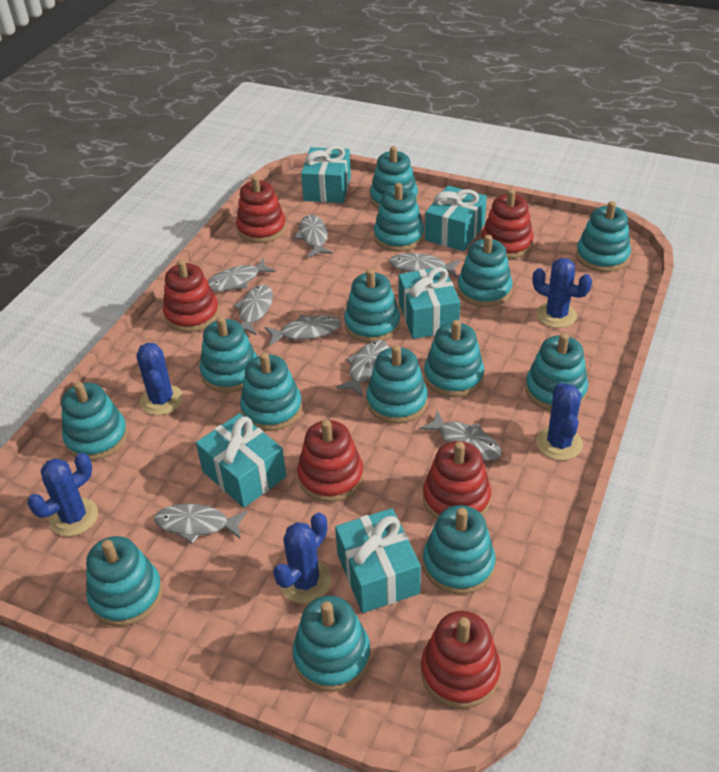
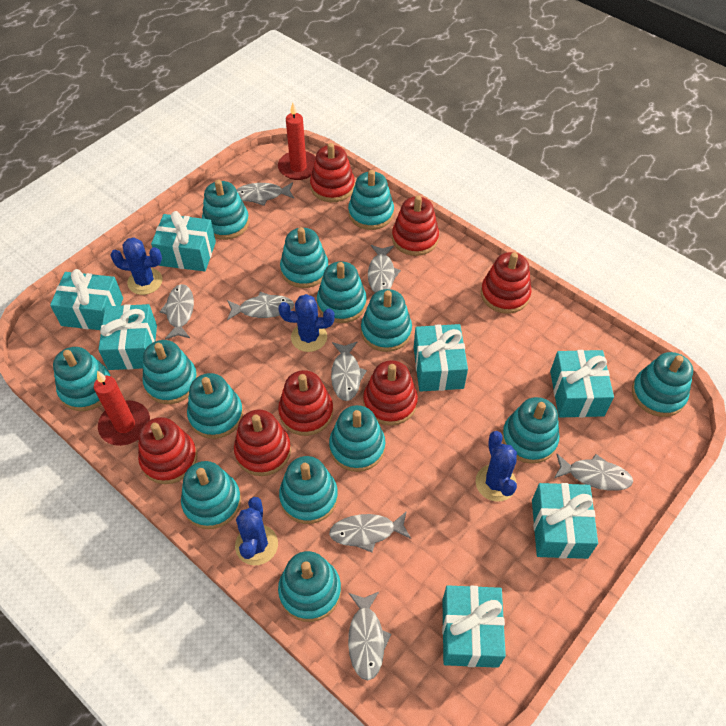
blue cactus: [27,453,98,536] [136,343,183,415] [273,513,331,604] [532,258,592,328] [536,383,583,460] = 5 -> [110,237,162,295] [235,497,278,565] [278,294,335,352] [475,431,517,502] = 4
red candle: none = 0 -> [94,371,150,446] [278,103,316,180] = 2
red stacking toy: [163,260,219,332] [236,176,286,243] [297,420,364,502] [421,611,501,708] [423,441,491,519] [482,189,534,259] = 6 -> [138,417,197,484] [234,409,291,476] [278,370,333,436] [310,143,355,202] [363,360,418,426] [392,195,439,256] [481,252,531,314] = 7
turquoise gift: [196,413,286,508] [301,145,351,203] [335,508,421,613] [399,267,460,339] [425,186,487,251] = 5 -> [50,269,123,330] [98,304,157,370] [151,211,216,271] [414,324,468,392] [442,585,506,668] [532,483,598,559] [550,350,614,418] = 7

